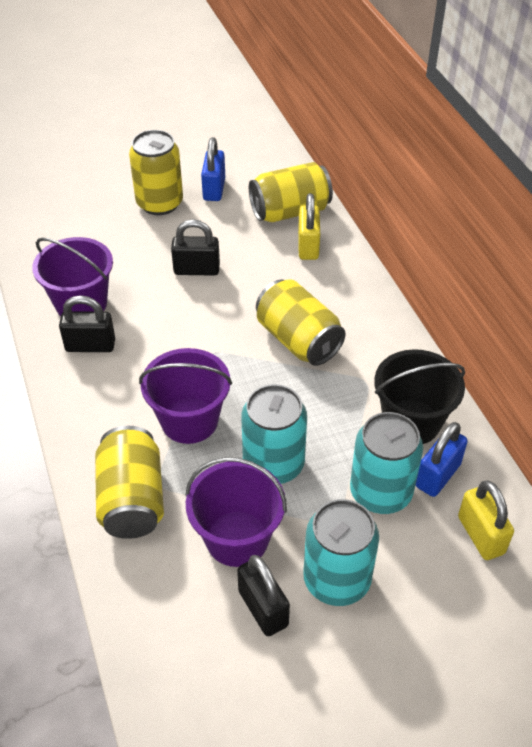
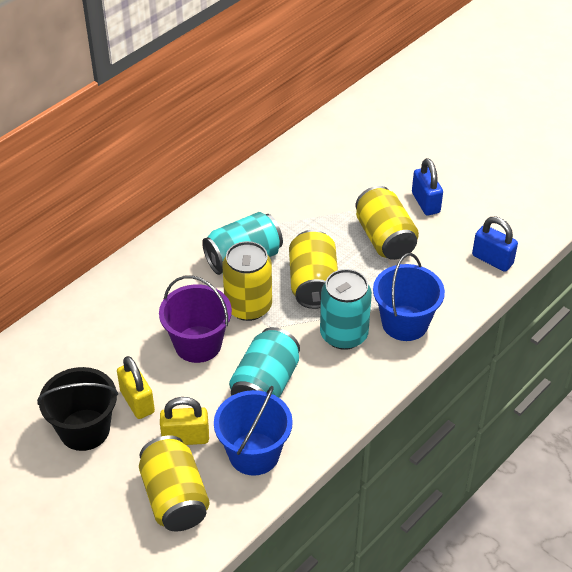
black padlock: [59,295,115,352] [171,219,220,276] [237,555,290,636] = 3 -> none = 0
blue bucket: none = 0 -> [214,386,293,476] [373,253,445,341] = 2
purple bucket: [32,237,113,316] [139,348,232,444] [185,457,287,567] = 3 -> [159,275,232,363] = 1

